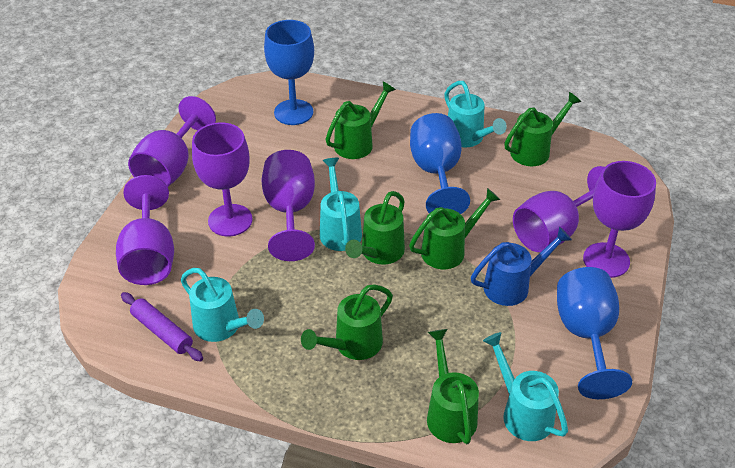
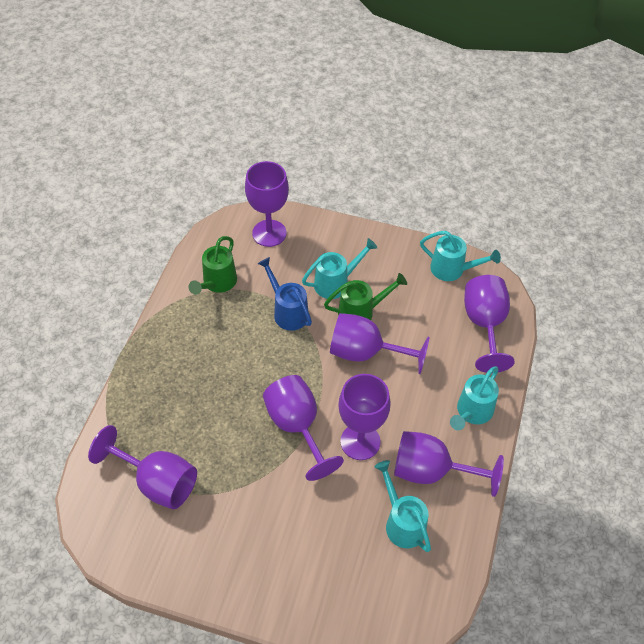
blue goblet: [264,20,314,125] [410,113,470,214] [557,267,632,399] = 3 -> none = 0
green watering can: [301,284,393,360] [325,82,396,159] [345,191,405,265] [409,188,501,269] [427,329,479,444] [504,92,581,166] = 6 -> [188,236,237,295] [324,273,407,320] = 2
purple goblet: [116,175,174,285] [128,96,216,187] [192,122,253,237] [262,150,315,261] [513,166,604,252] [583,161,656,278] = 6 -> [88,425,197,509] [245,161,289,247] [263,375,344,481] [330,313,430,374] [338,374,391,460] [394,431,504,497] [464,275,514,373] = 7
purple rolling pin: [121,292,203,361] = 1 -> none = 0

